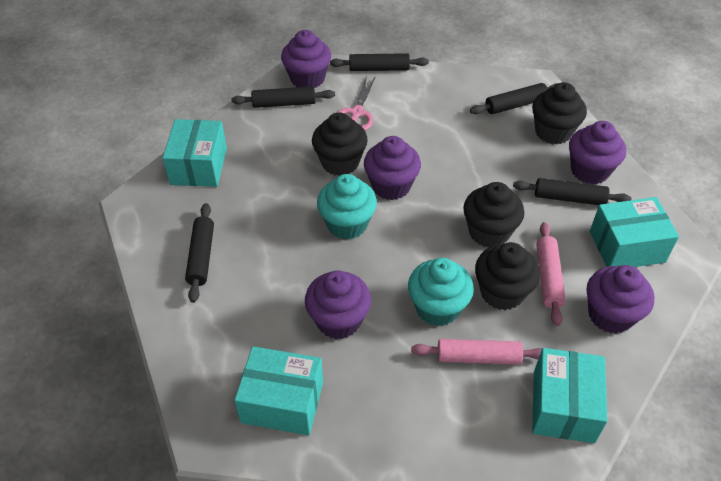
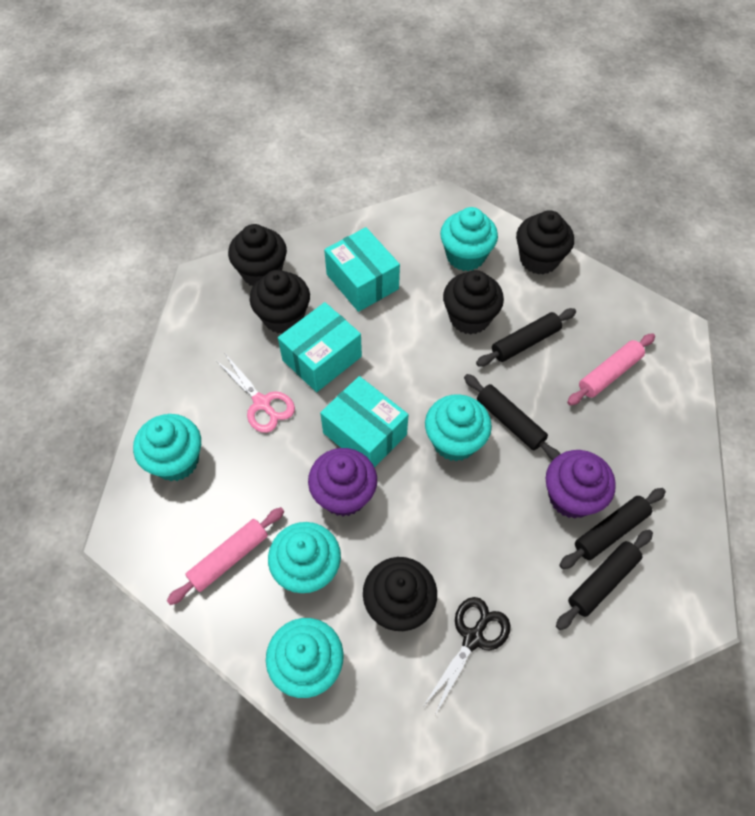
black cupcake: [312,112,368,176] [463,182,524,248] [475,242,540,310] [532,82,587,145] = 4 -> [228,224,287,286] [250,270,310,334] [363,557,437,631] [443,270,504,335] [516,210,574,275] = 5
black rolling pin: [185,203,214,303] [231,86,335,108] [330,53,429,71] [470,83,558,114] [513,178,631,205] = 5 -> [464,374,560,460] [476,308,576,367] [556,530,653,630] [559,488,666,569] = 4
black scissors: none = 0 -> [424,597,511,715] = 1
purple cupcake: [281,30,331,88] [305,270,371,339] [364,136,421,200] [569,121,626,185] [586,265,654,334] = 5 -> [308,448,377,516] [545,450,616,519] = 2
turquoise box: [163,119,227,187] [234,346,323,435] [532,348,607,443] [590,197,679,267] = 4 -> [278,302,362,392] [320,376,409,468] [324,227,400,312] = 3
turquoise cupcake: [317,174,377,240] [408,258,474,326] = 2 -> [133,414,201,481] [266,618,344,698] [268,522,341,593] [425,394,492,461] [440,207,498,271] = 5

